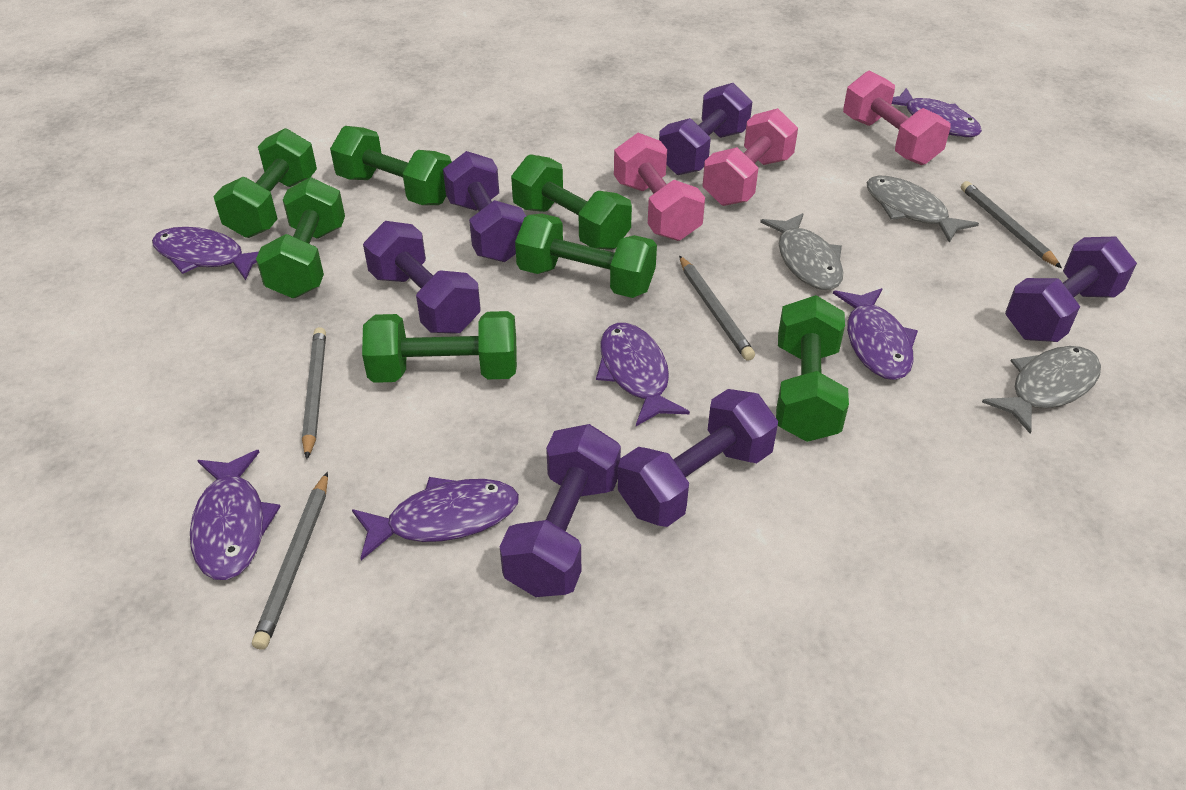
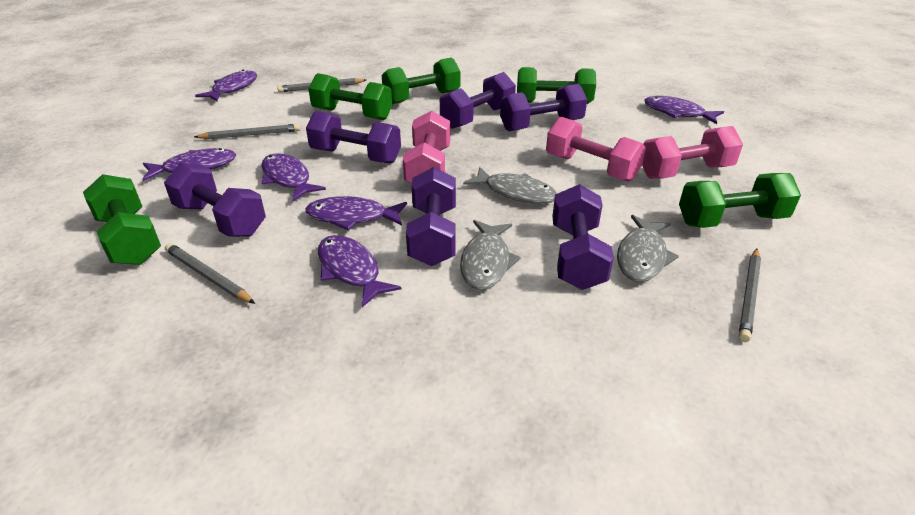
green dumbbell: [213,128,317,238] [256,177,345,298] [330,126,452,205] [362,311,517,383] [511,154,632,250] [515,214,657,298] [776,295,849,442] = 7 -> [83,174,161,265] [308,73,392,120] [382,57,460,104] [517,67,596,104] [679,173,801,228] = 5

